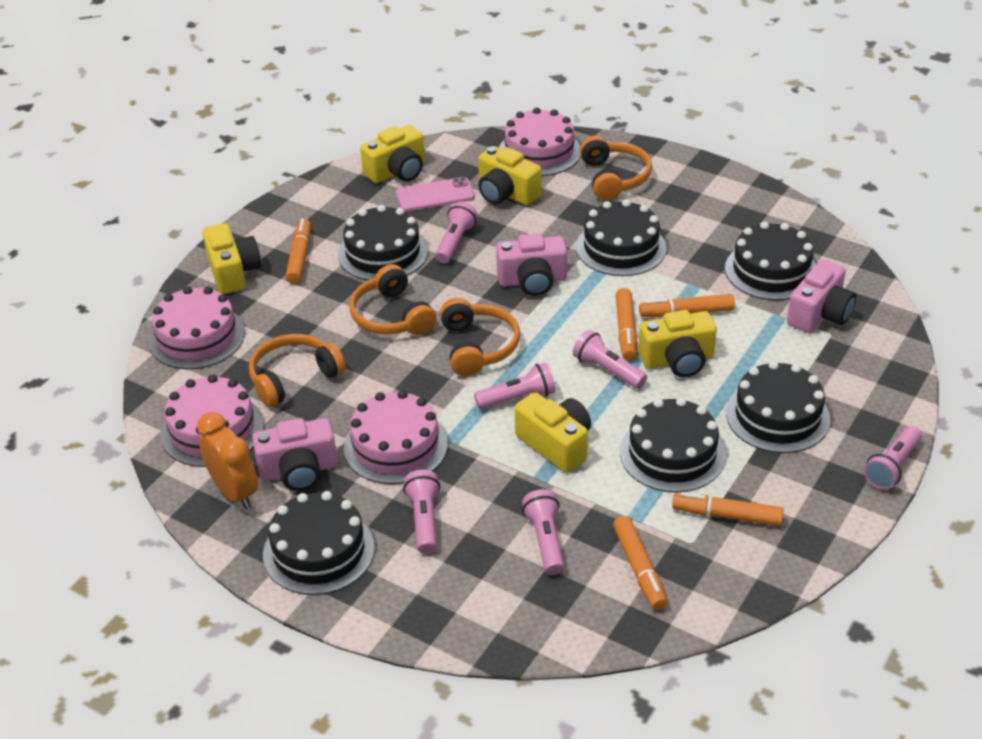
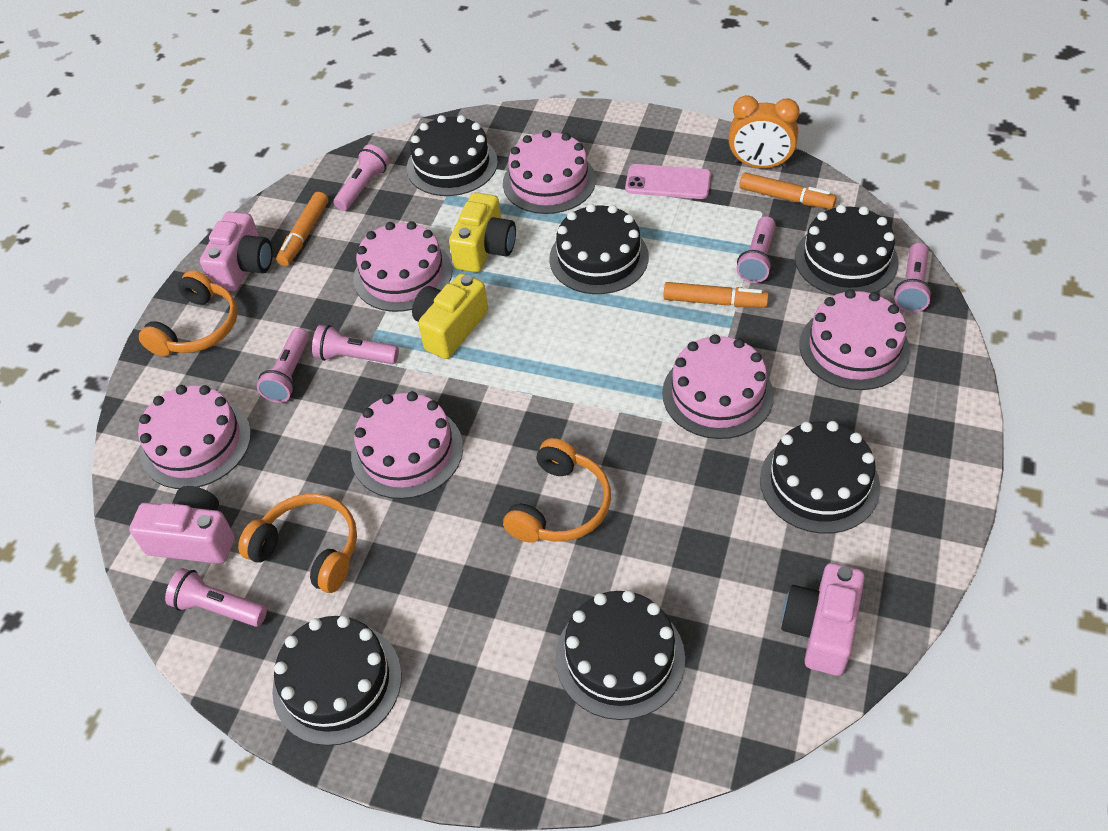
orange headphones: [249,334,346,407] [350,264,436,335] [440,298,520,376] [580,136,652,200] = 4 -> [139,270,238,356] [238,494,357,593] [503,438,611,543] = 3
orange marker: [286,219,311,284] [613,516,668,610] [616,288,637,361] [639,294,735,317] [672,492,784,526] = 5 -> [276,192,328,266] [663,282,769,307] [739,173,837,209] = 3
pink cake: [149,286,245,369] [161,374,264,467] [344,390,448,484] [499,107,581,176] = 4 -> [138,385,251,489] [351,391,463,499] [353,221,452,312] [503,130,596,214] [662,334,774,439] [799,289,910,390] = 6
yellow camera: [202,223,261,294] [360,125,425,183] [478,146,542,205] [515,393,591,473] [638,310,717,377] = 5 -> [412,273,488,359] [449,192,516,273] = 2

